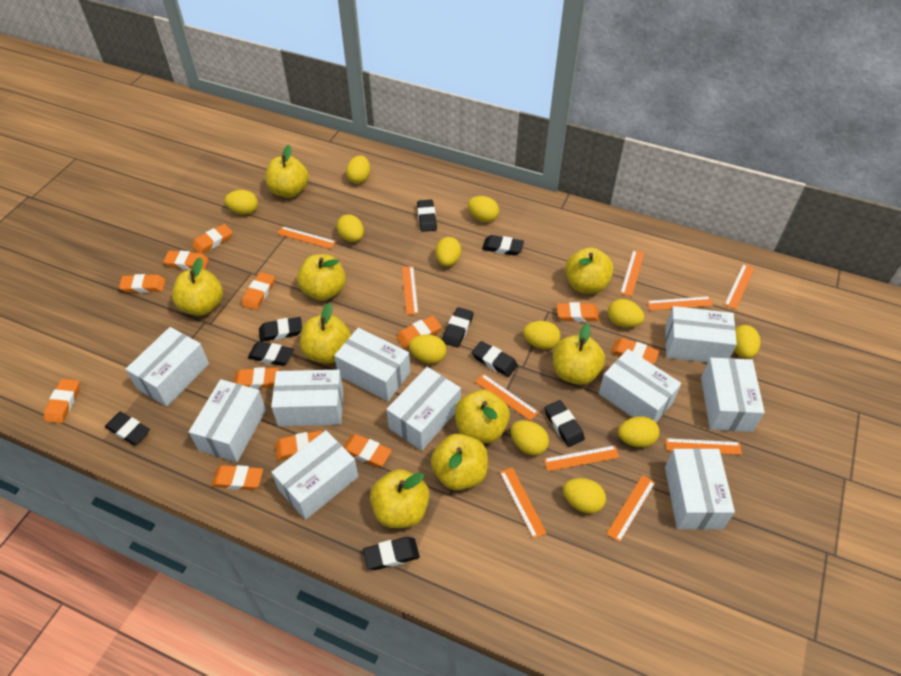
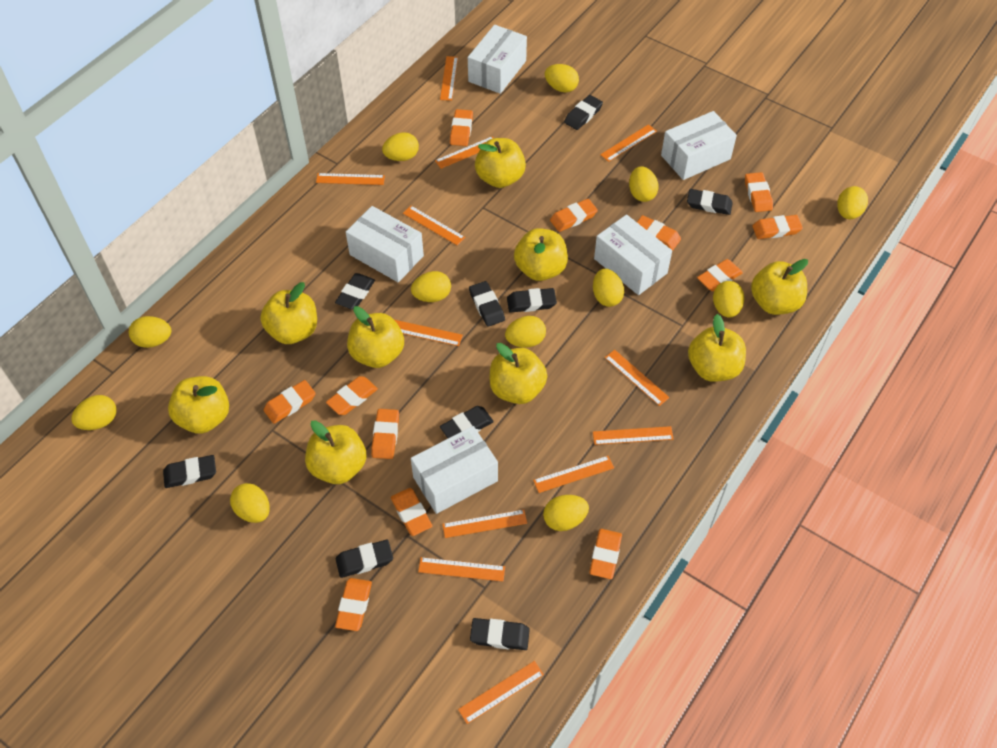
orange ruler: [277,226,336,249] [402,266,419,315] [475,374,539,421] [500,467,547,539] [544,445,620,471] [606,475,655,542] [620,250,644,297] [647,296,713,311] [665,438,742,455] [724,264,755,309] = 10 -> [316,173,385,185] [395,320,463,346] [403,206,465,246] [418,557,505,582] [435,136,494,169] [440,56,458,101] [442,509,527,538] [458,661,544,724] [533,456,614,493] [593,426,674,445] [600,124,657,162] [605,350,670,406] = 12
white box: [125,327,209,407] [189,379,266,462] [271,370,344,426] [271,430,358,520] [334,328,411,401] [386,367,461,451] [598,349,681,422] [665,306,737,363] [665,448,735,529] [701,358,765,432] = 10 -> [346,206,424,283] [411,426,498,514] [468,25,527,94] [594,215,672,295] [661,111,737,180] = 5

